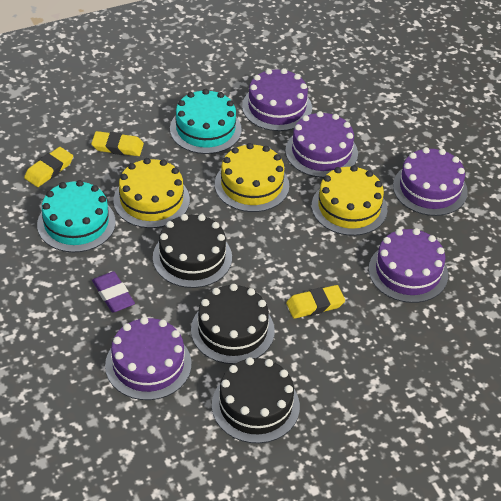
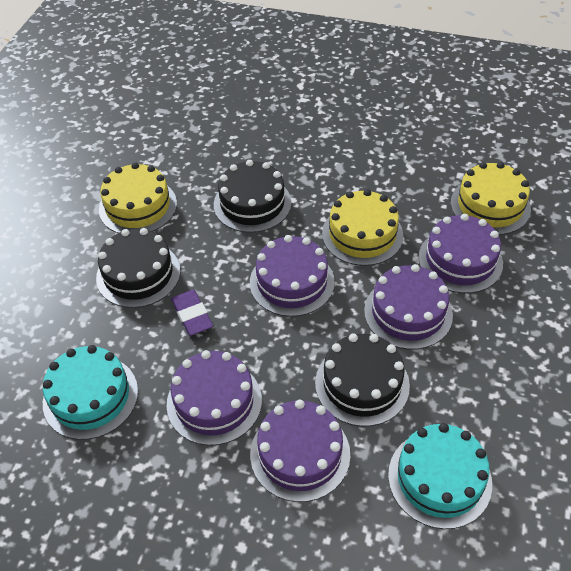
yellow eraser: [24,147,73,187] [91,131,144,156] [286,285,345,319] = 3 -> none = 0

